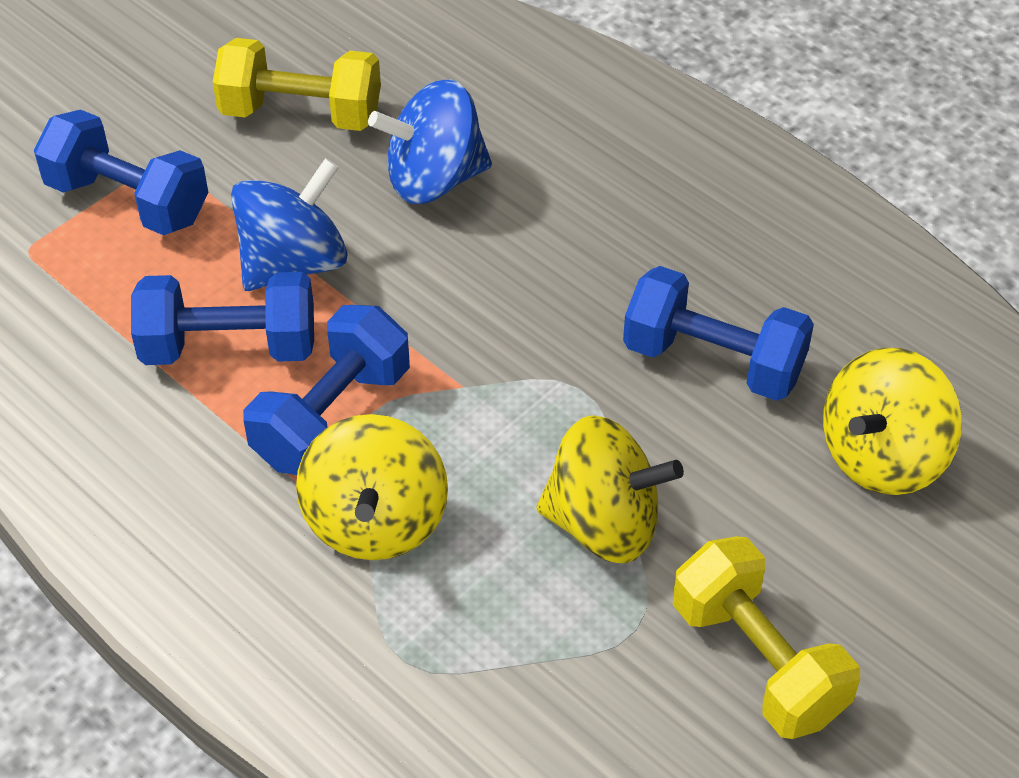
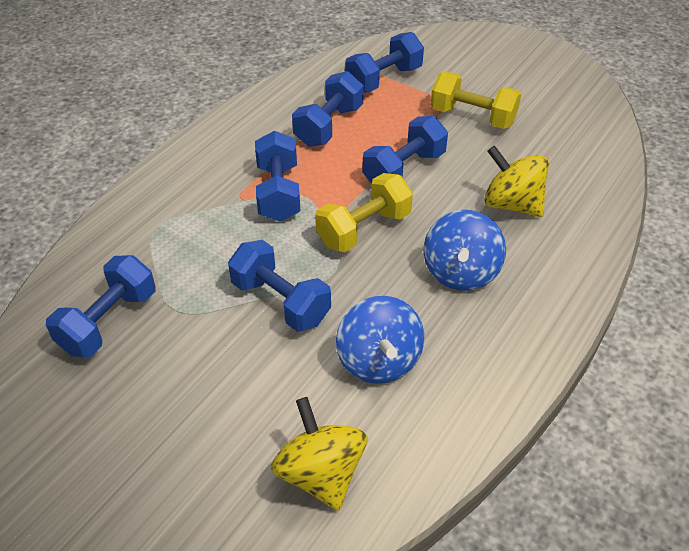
blue dumbbell: [34,109,208,235] [131,272,314,365] [243,305,410,475] [623,266,814,401] = 4 -> [46,255,155,358] [228,240,331,332] [255,130,301,221] [292,71,364,147] [345,32,424,93] [363,116,448,184] = 6
yellow spinning top: [296,414,448,560] [536,415,684,563] [823,348,962,495] = 3 -> [271,397,367,511] [484,146,549,217] = 2

